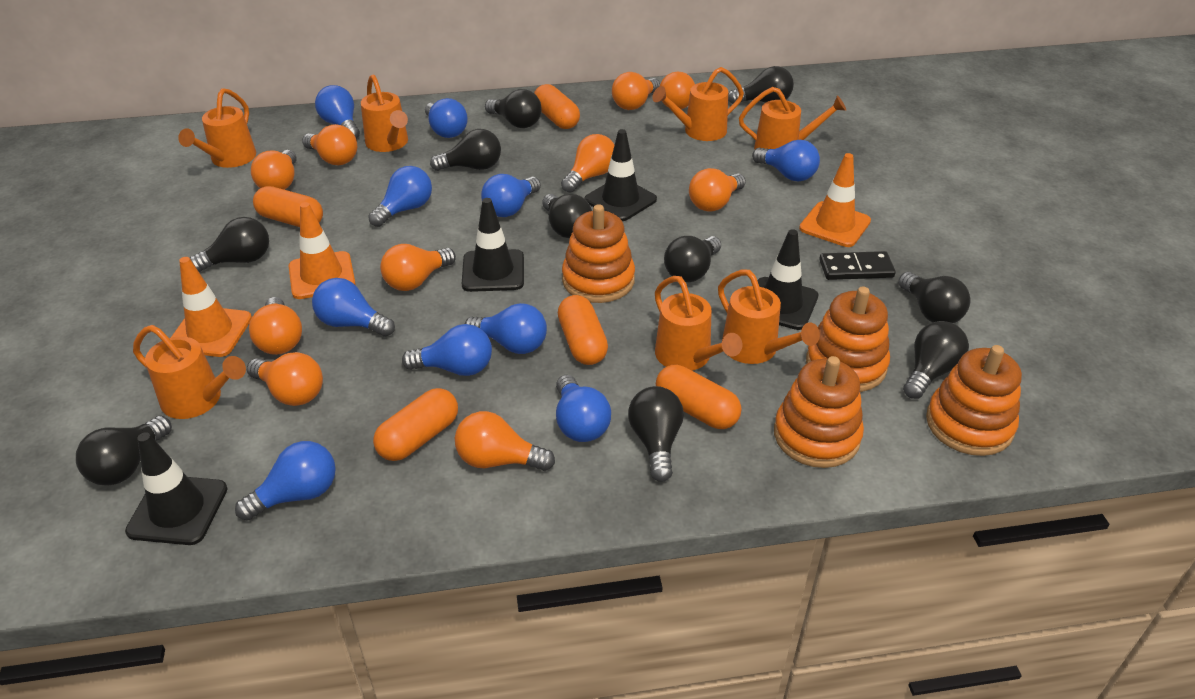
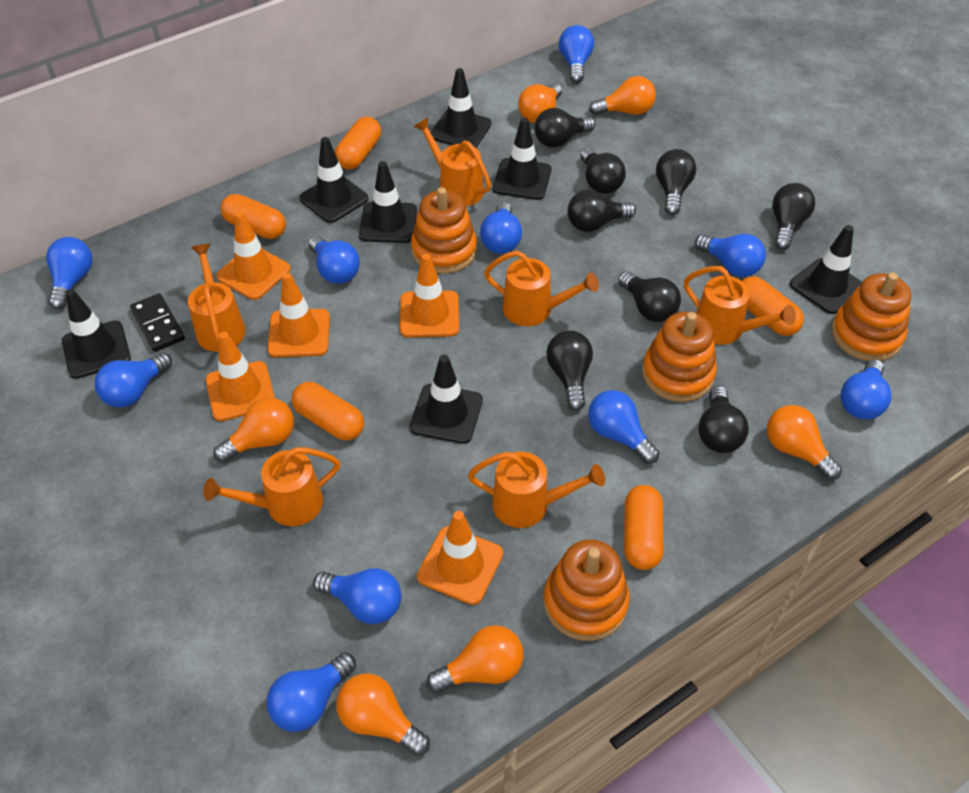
black light bulb: [76,416,172,486] [190,217,269,272] [430,129,501,171] [485,89,542,128] [542,194,592,238] [628,386,684,482] [664,236,721,282] [728,66,794,104] [898,272,971,323] [903,321,969,399] = 10 -> [534,108,596,147] [546,331,593,411] [568,190,636,232] [580,148,626,194] [618,271,681,322] [656,149,696,215] [698,386,749,453] [773,183,815,250] = 8
black traffic cone: [125,432,227,545] [462,198,524,292] [585,129,657,221] [757,229,818,330] = 4 -> [62,289,131,379] [299,137,368,223] [359,161,417,243] [410,355,483,444] [430,68,491,148] [493,118,551,200] [790,225,862,314] = 7
orange light bulb: [247,352,323,406] [249,297,302,355] [251,150,297,190] [302,124,357,165] [380,244,456,291] [455,411,555,471] [561,134,614,193] [612,72,660,110] [659,72,695,109] [689,168,746,212] = 10 -> [213,398,294,463] [336,674,430,756] [426,625,524,693] [518,83,562,123] [589,76,656,115] [767,405,842,480] = 6
orange traffic cone: [171,257,252,357] [289,202,356,299] [799,153,871,247] = 3 -> [206,332,275,421] [216,211,291,300] [267,273,330,357] [400,253,459,338] [417,511,503,605] = 5
orange watering can: [133,325,246,419] [178,88,256,168] [361,74,408,152] [652,67,744,141] [655,276,742,371] [718,270,820,364] [739,87,846,149] = 7 -> [188,244,246,352] [203,447,340,526] [414,118,491,207] [468,452,605,528] [484,251,599,326] [684,266,796,345] = 6

